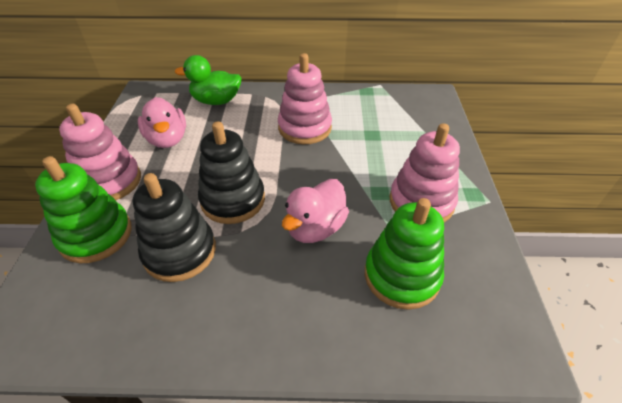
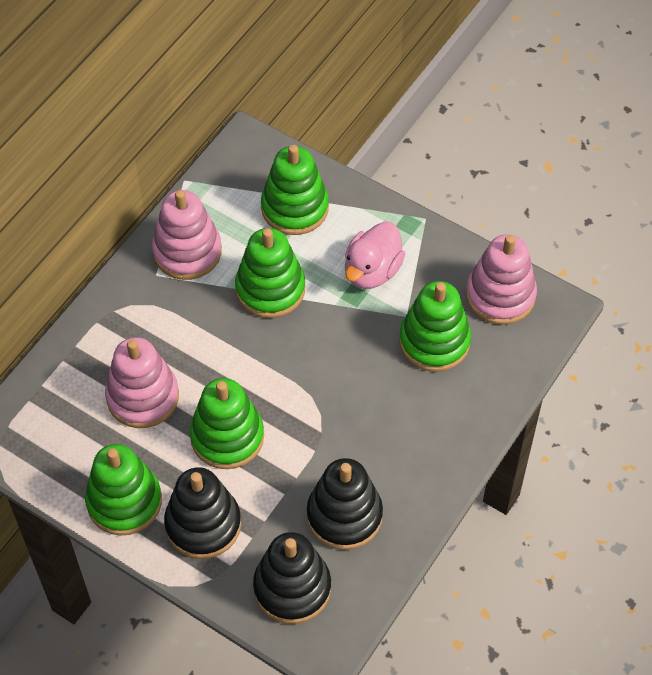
black stacking toy: [133,173,216,282] [198,121,265,224] = 2 -> [164,467,241,559] [253,532,331,624] [307,458,383,550] = 3
green duck: [175,55,242,105] = 1 -> none = 0
green stacking toy: [35,156,132,263] [365,198,444,310] = 2 -> [85,444,162,536] [190,378,264,469] [235,228,305,318] [261,145,329,235] [399,281,471,372] = 5
pink duck: [138,97,186,148] [282,179,349,243] = 2 -> [345,221,405,289] = 1

